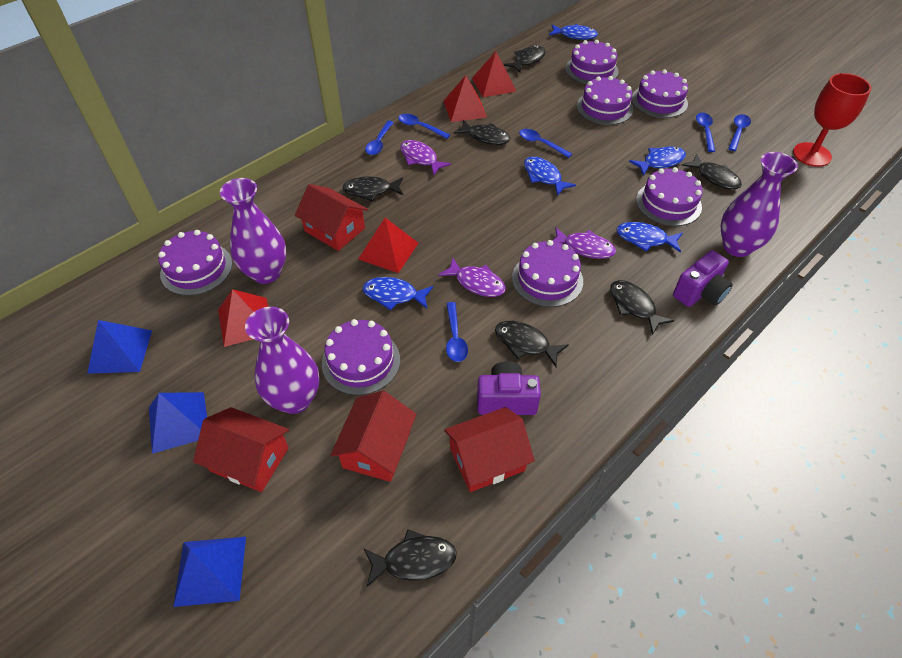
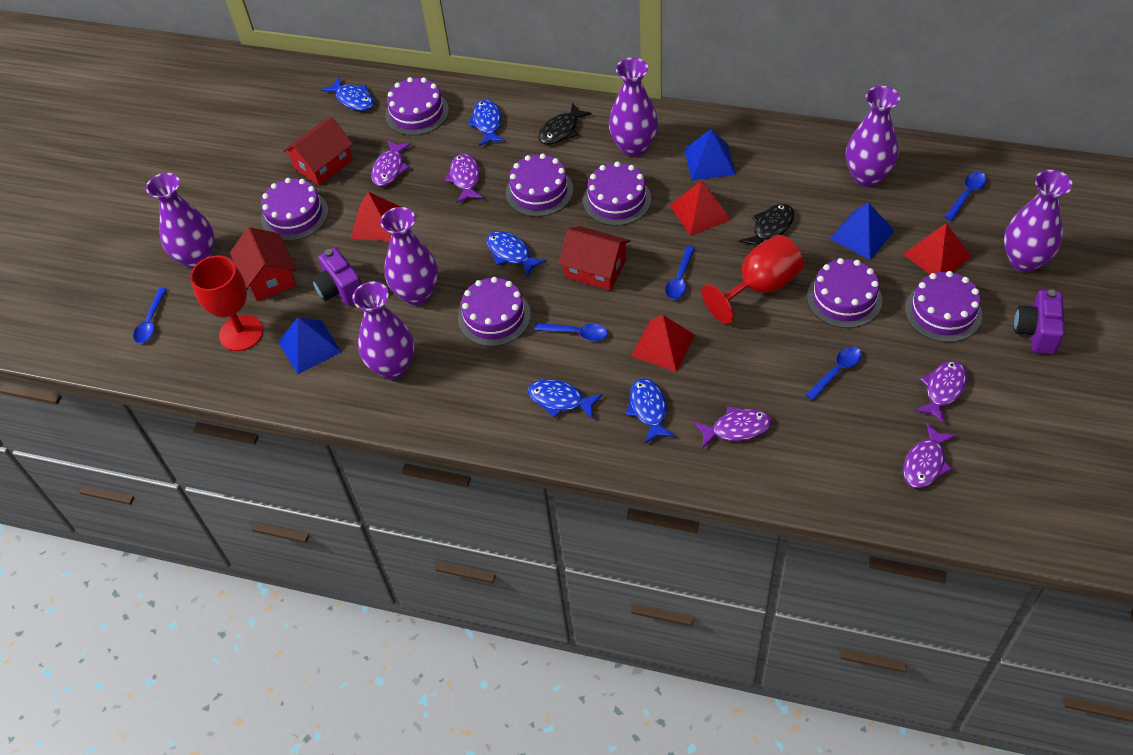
black fish: [342,176,403,202] [364,529,457,587] [454,120,510,145] [495,321,569,367] [504,45,546,72] [610,280,674,335] [682,154,742,190] = 7 -> [538,103,592,145] [739,204,794,247] = 2
blue spoon: [365,121,394,155] [398,114,450,139] [446,302,468,362] [519,129,572,158] [696,112,715,152] [728,114,751,151] = 6 -> [133,287,167,343] [534,323,608,341] [665,246,695,299] [806,346,862,401] [945,172,987,221] = 5
purple fish: [400,140,451,176] [438,258,506,297] [553,227,616,259] = 3 -> [371,140,411,186] [444,154,483,203] [694,406,772,449] [903,422,957,488] [915,361,968,424] = 5
purple vase: [220,178,286,284] [245,307,319,414] [721,152,798,257] = 3 -> [146,173,215,269] [352,282,414,379] [380,207,438,305] [609,58,658,157] [846,86,900,187] [1004,170,1072,272] = 6
red goblet: [793,73,871,167] = 1 -> [190,256,263,351] [702,235,804,324] = 2
red house: [193,407,289,492] [295,184,368,251] [331,391,416,482] [444,407,535,492] = 4 -> [230,227,296,301] [283,117,353,186] [559,226,630,291] = 3

